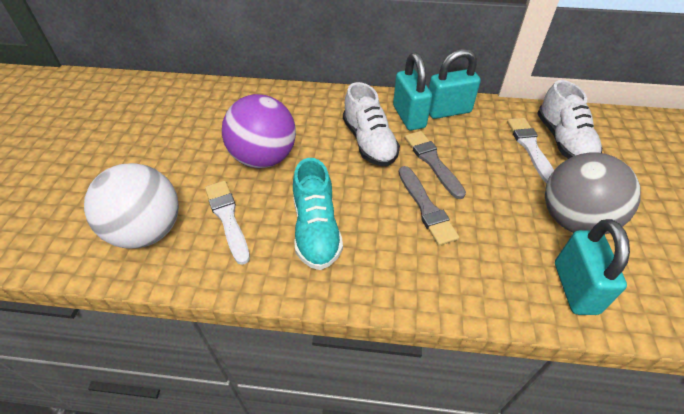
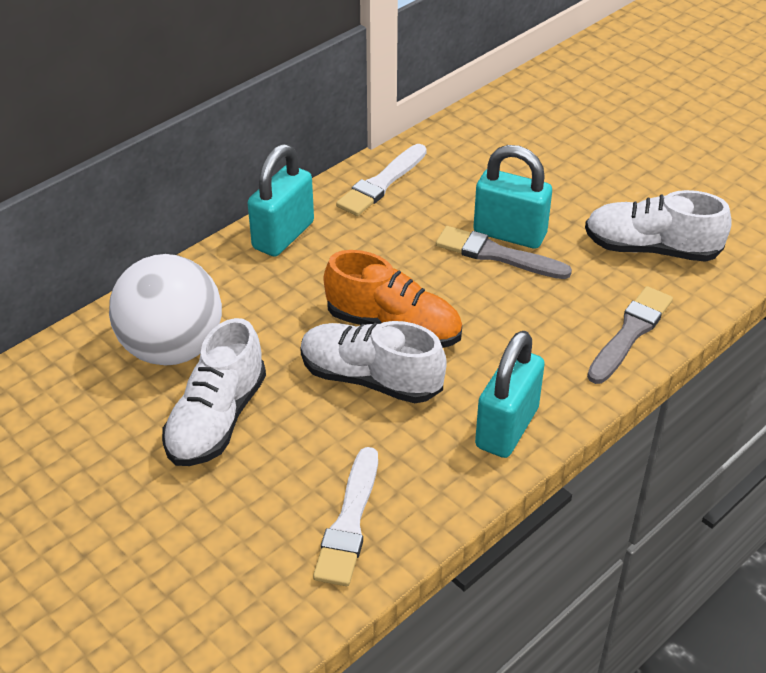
grey ball: [545,153,641,235] = 1 -> none = 0
orange shoe: none = 0 -> [324,250,462,348] = 1
purple ball: [222,94,296,168] = 1 -> none = 0
turquoise shoe: [293,158,343,270] = 1 -> none = 0
white shoe: [343,82,400,166] [537,80,602,159] = 2 -> [162,318,266,466] [300,321,447,403] [585,190,732,262] = 3

